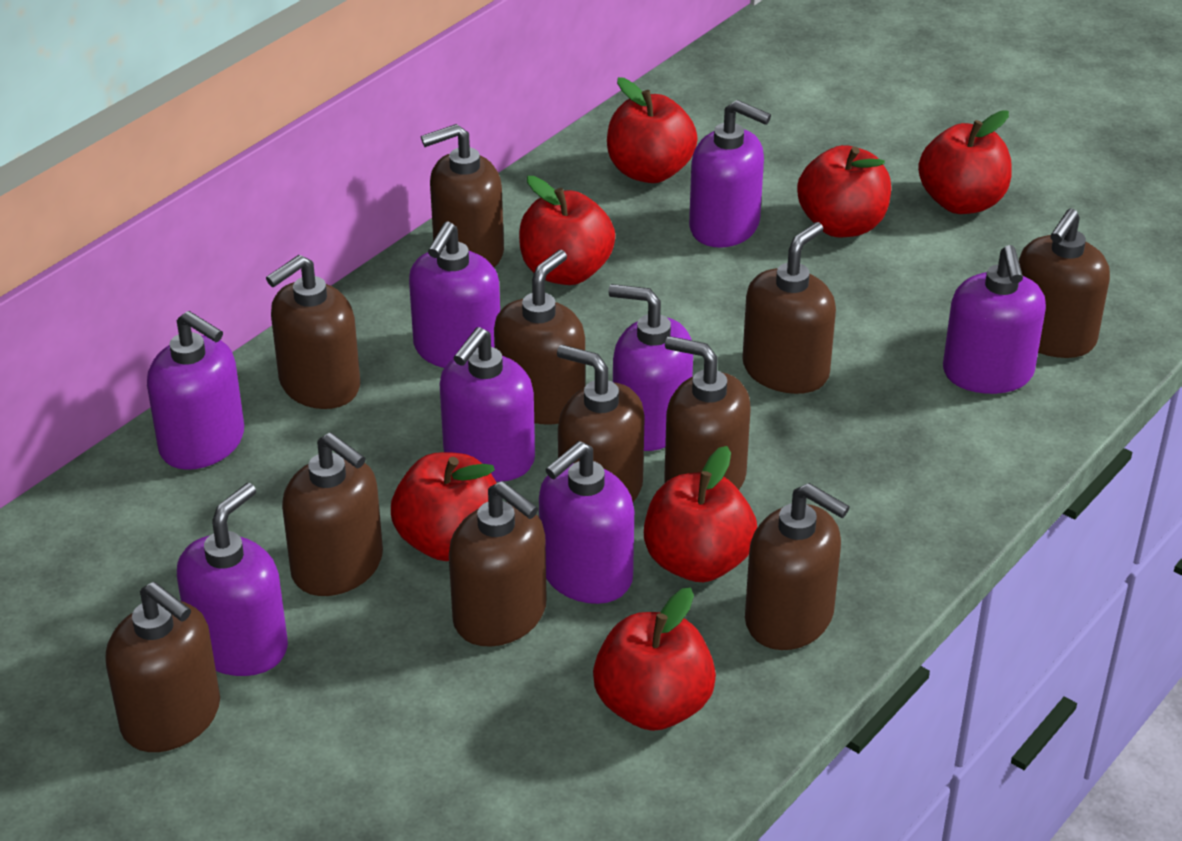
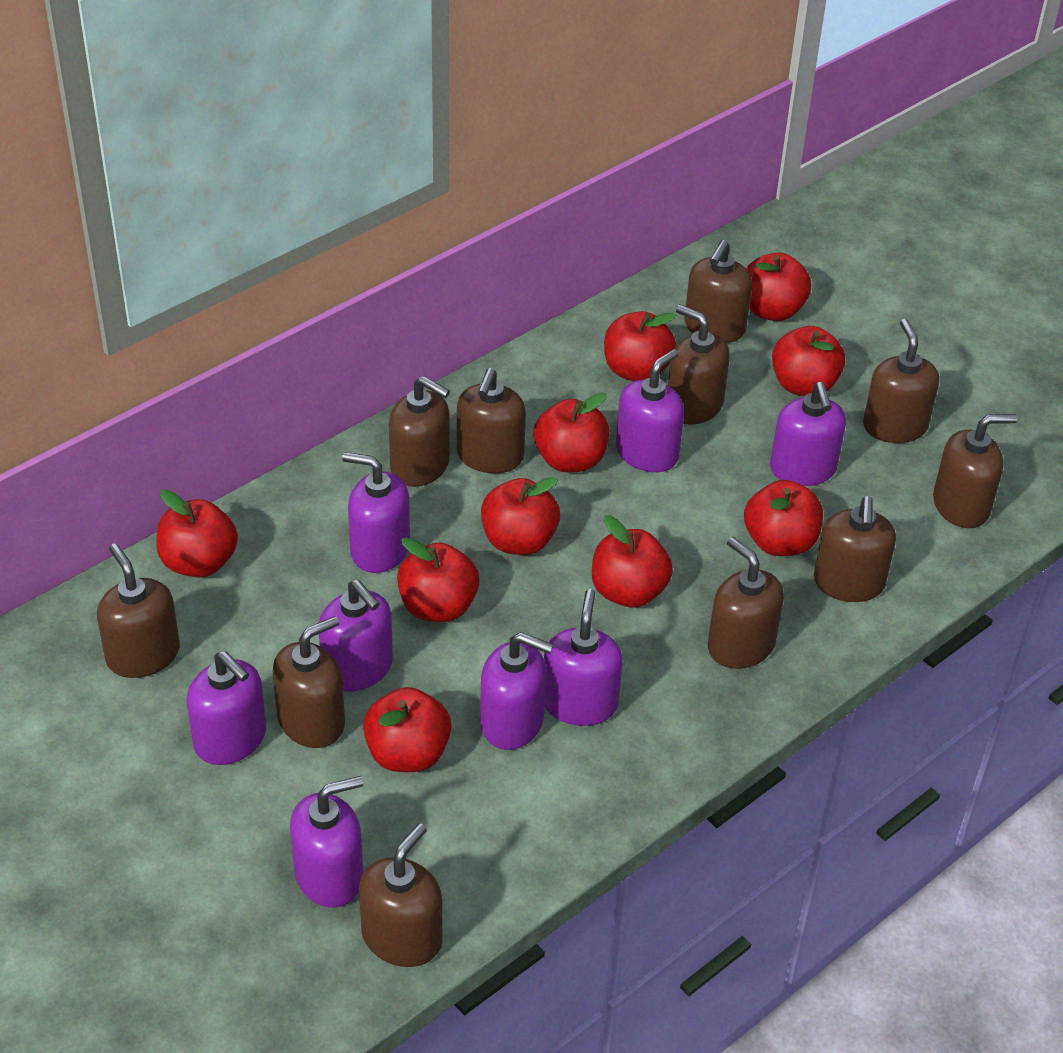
red apple: [391,452,497,561] [519,176,615,285] [593,587,716,731] [607,77,698,183] [644,446,757,582] [797,145,891,237] [918,110,1012,214] = 7 -> [156,490,238,578] [363,687,451,772] [397,537,479,622] [481,477,560,555] [534,392,609,472] [592,515,673,608] [604,311,676,381] [744,480,823,556] [746,252,811,321] [772,326,845,396] = 10

